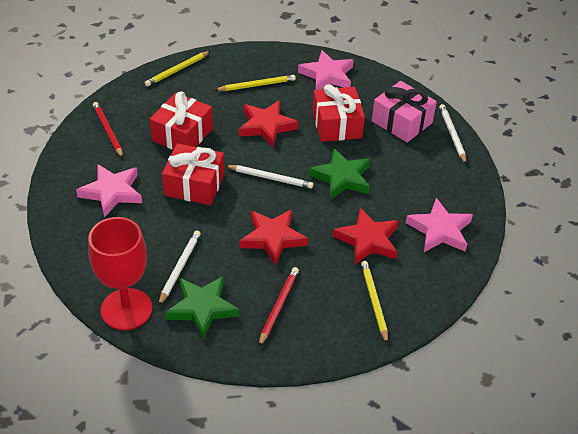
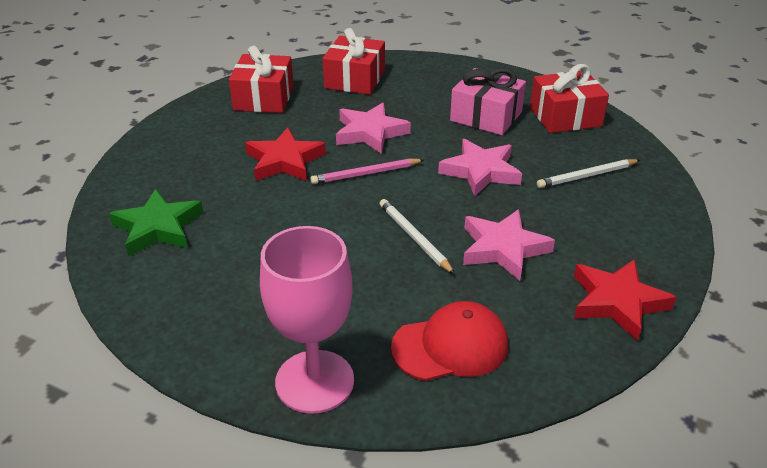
green star: [165,276,239,339] [309,148,370,200] = 2 -> [109,189,203,256] = 1
pink goblet: none = 0 -> [260,226,354,414] = 1
pink pencil: none = 0 -> [310,159,424,184] = 1
red cap: none = 0 -> [391,301,508,381] = 1
red goblet: [88,217,152,330] = 1 -> none = 0
red pencil: [93,102,123,158] [259,267,299,346] = 2 -> none = 0
red star: [239,100,299,147] [240,209,308,266] [333,208,399,265] = 3 -> [245,128,326,181] [574,259,676,341] = 2
white pencil: [158,230,201,306] [225,165,314,189] [439,104,467,164] = 3 -> [379,199,455,274] [537,159,640,188] = 2
yellow pencil: [145,51,210,87] [215,75,296,91] [361,261,388,344] = 3 -> none = 0

